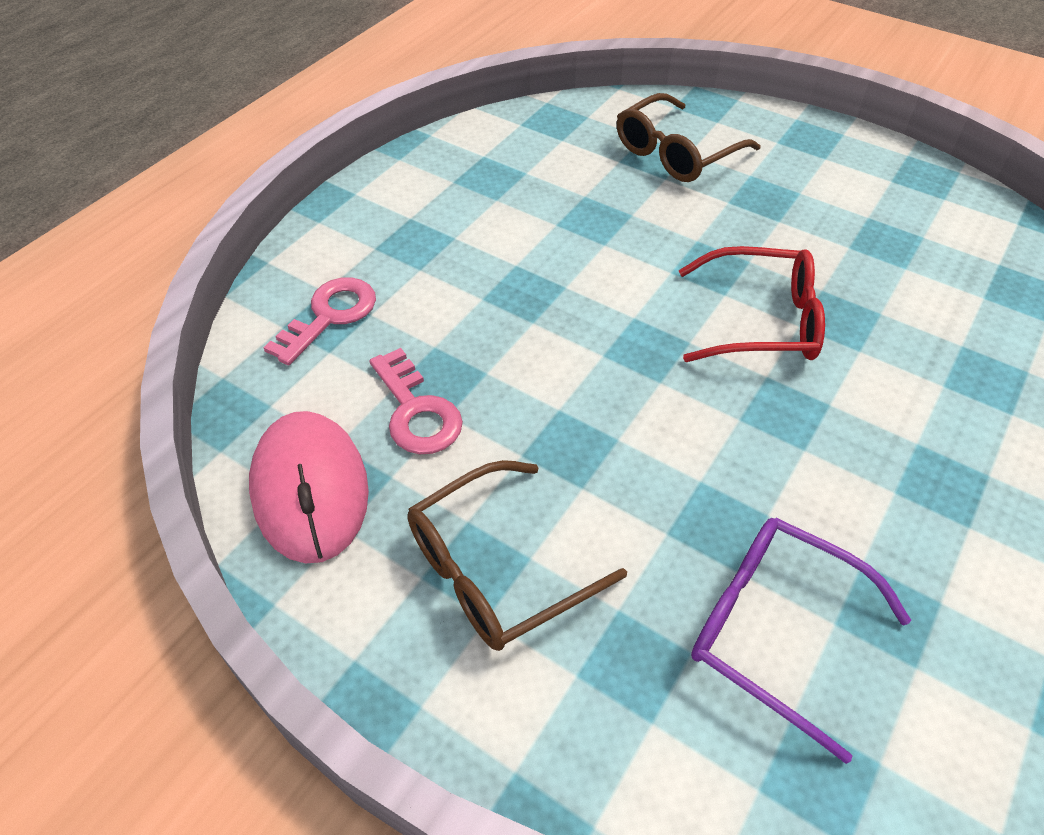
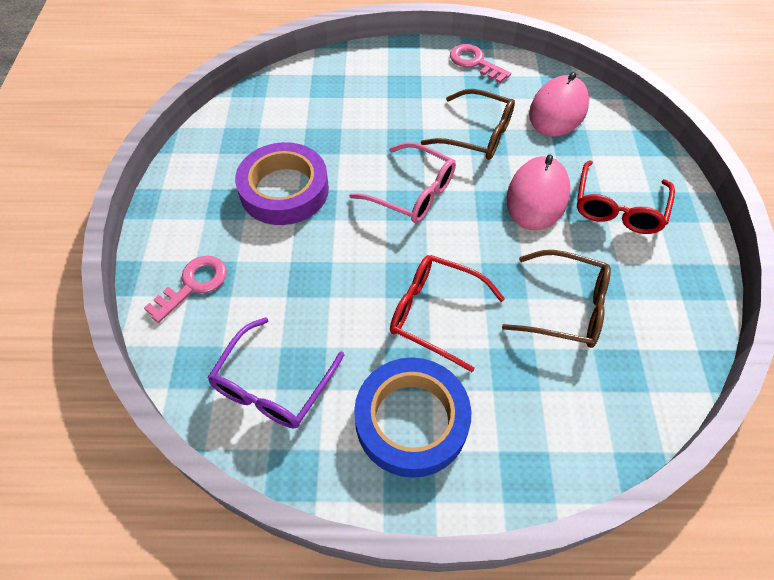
blue tape: none = 0 -> [354,357,471,478] = 1
pink glasses: none = 0 -> [349,142,456,223] = 1
pink mouse: [249,411,369,563] = 1 -> [507,154,570,231] [529,72,589,137] = 2
purple tape: none = 0 -> [235,142,329,225] = 1
red glasses: [679,246,825,362] = 1 -> [390,255,505,372] [577,161,675,234] = 2

